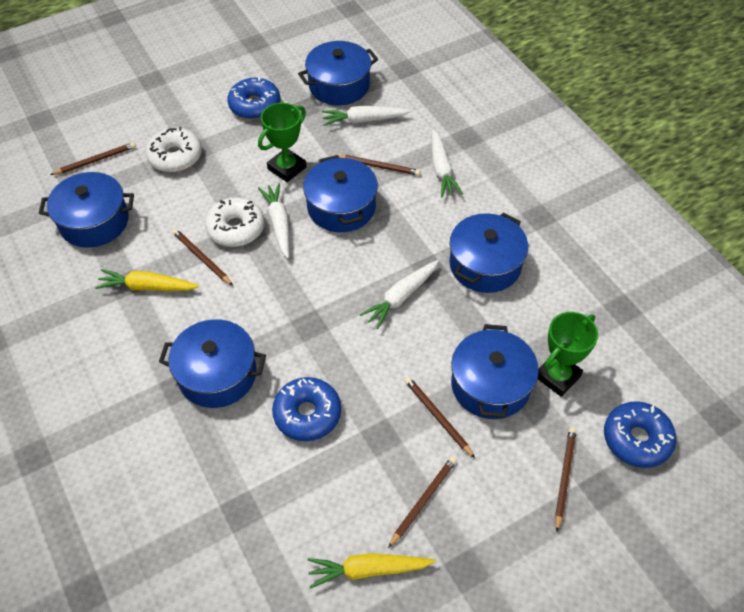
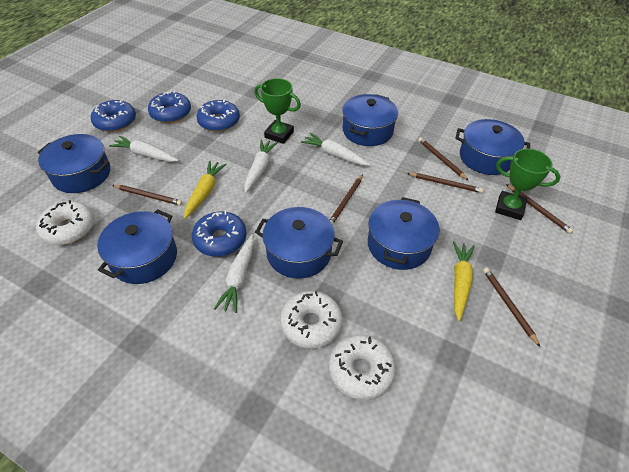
blue donut: [227,77,280,119] [272,377,341,441] [604,401,676,468] = 3 -> [91,100,136,132] [148,91,191,123] [192,211,247,257] [196,99,240,132] = 4
white donut: [145,127,202,172] [205,197,265,247] = 2 -> [36,200,94,245] [280,291,342,349] [329,334,396,400] = 3

